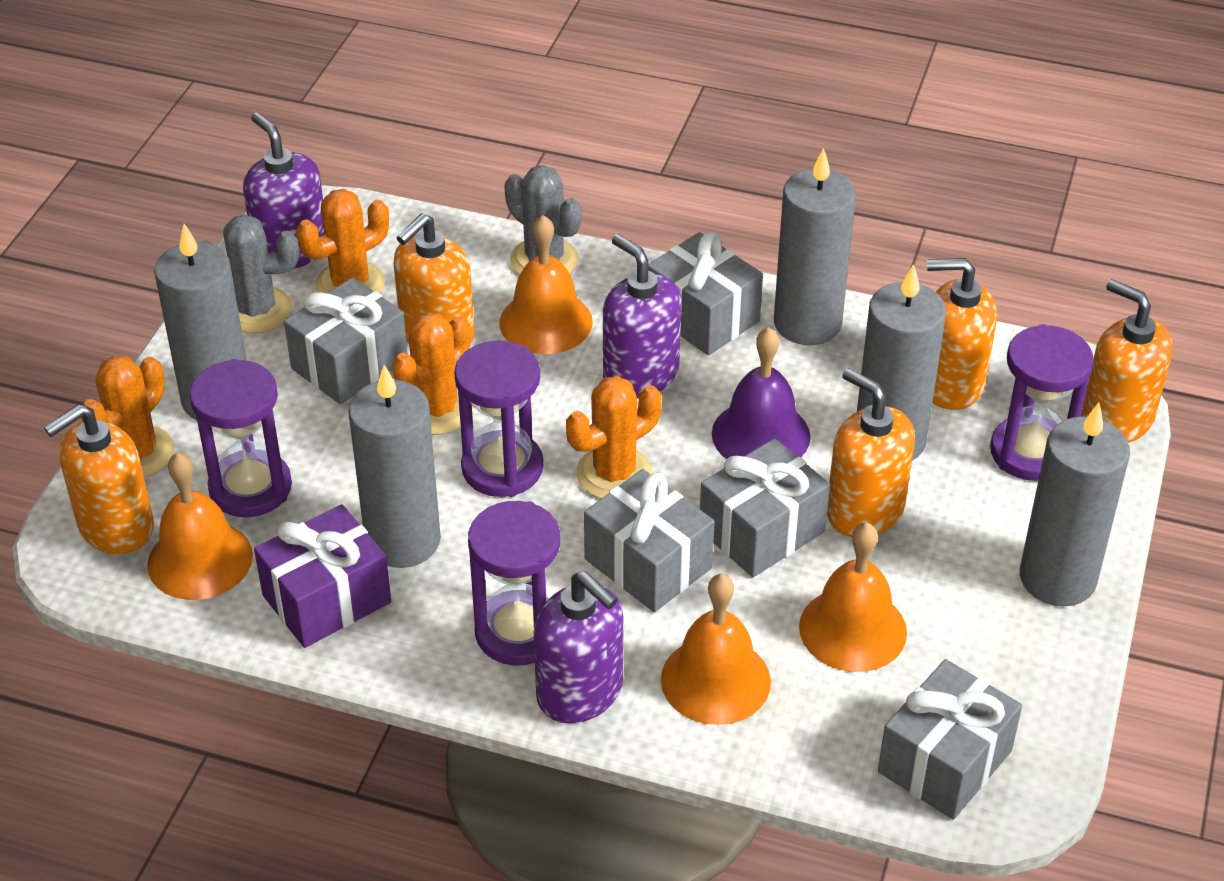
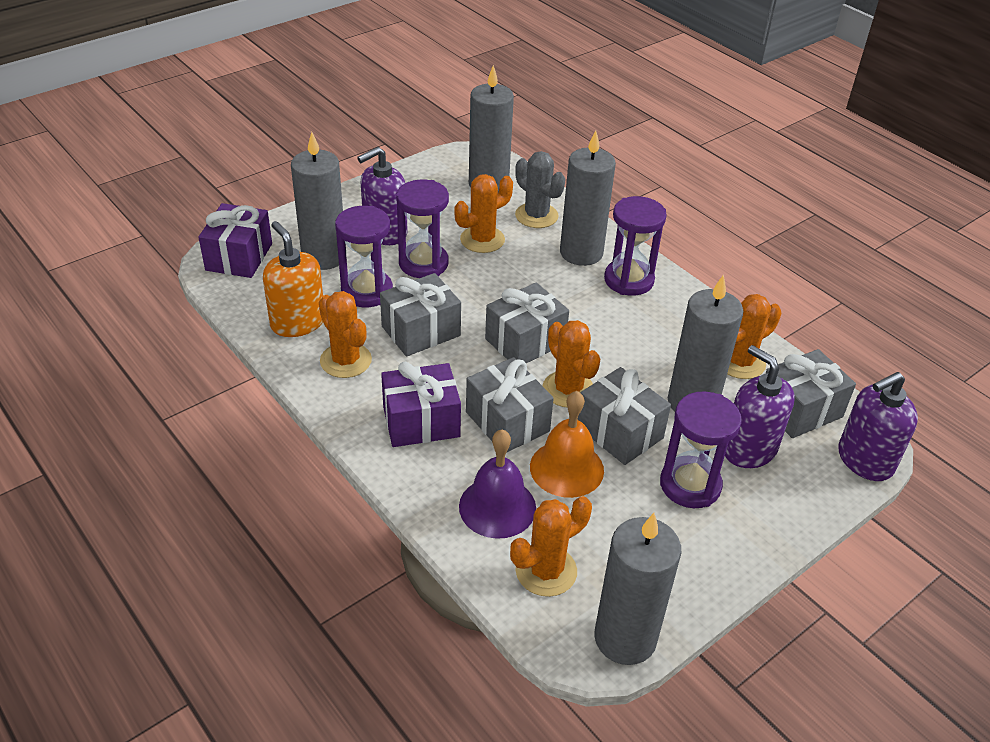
grey cactus: [201,214,299,333] [504,165,582,275] = 2 -> [515,151,565,228] = 1
orange bell: [147,452,253,600] [499,215,593,354] [661,574,771,725] [799,522,907,672] = 4 -> [530,391,604,498] = 1
orange cactus: [81,356,174,478] [296,189,389,293] [392,312,474,435] [566,376,662,499] = 4 -> [319,291,372,378] [455,174,513,253] [510,496,592,597] [543,320,600,407] [727,294,782,379] = 5
orange soap dispenser: [44,404,154,554] [393,213,475,345] [827,368,915,537] [927,258,997,410] [1081,279,1173,443] = 5 -> [263,221,323,337] = 1
purple gift: [254,504,391,648] = 1 -> [198,203,272,278] [381,362,461,447] = 2

